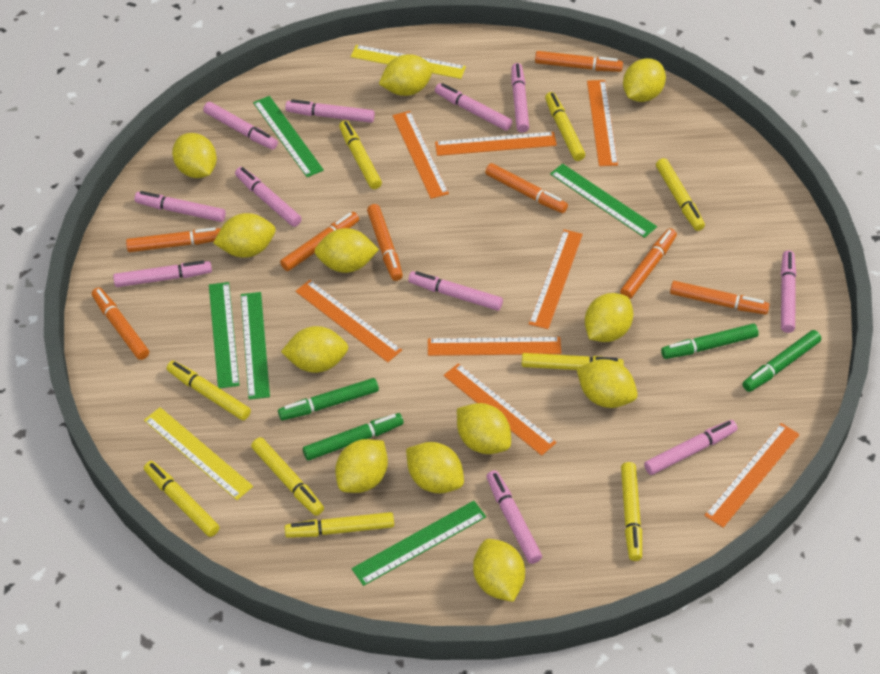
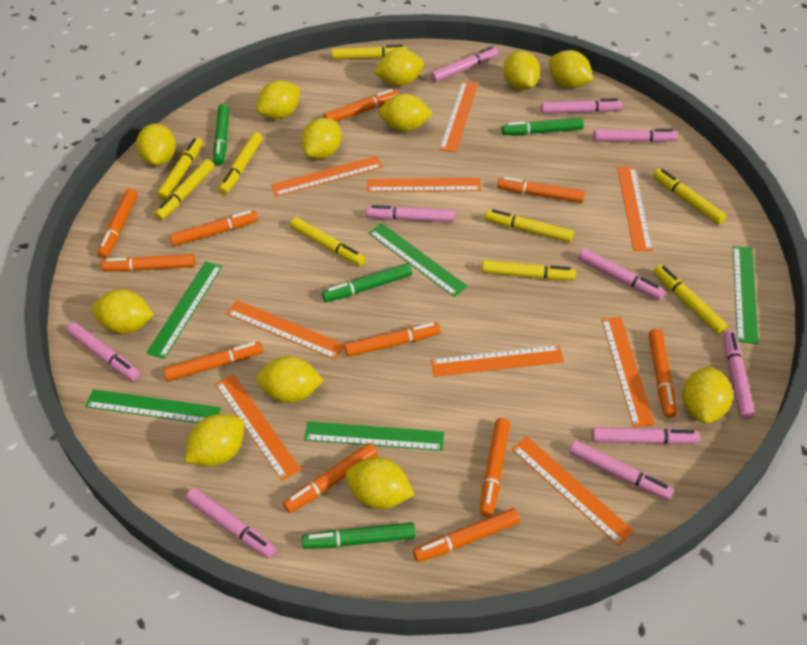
orange marker: [92,288,149,360] [126,227,221,252] [280,212,359,271] [367,204,403,281] [485,163,568,213] [535,51,623,72] [620,228,677,299] [670,281,770,314] = 8 -> [97,188,138,259] [101,254,195,272] [164,342,263,381] [169,210,258,246] [283,443,378,513] [324,89,398,122] [344,323,441,357] [413,508,520,562] [480,418,510,517] [497,177,585,203] [648,329,677,418] = 11
orange ruler: [295,280,402,362] [393,111,449,199] [428,337,561,356] [435,132,557,156] [443,363,557,456] [529,229,583,329] [587,80,618,166] [704,423,800,528] = 8 -> [215,374,301,481] [226,300,344,360] [271,156,383,197] [367,178,481,192] [431,345,564,377] [439,81,478,152] [512,436,634,546] [601,317,655,427] [617,167,653,251] = 9
pink marker: [113,261,212,287] [134,191,226,222] [203,102,278,150] [235,167,302,227] [285,99,375,123] [408,271,503,311] [435,83,512,131] [486,470,542,564] [511,63,529,133] [644,420,737,475] [781,250,796,333] = 11 -> [67,322,140,381] [186,488,276,559] [366,205,455,222] [431,46,499,82] [541,98,622,114] [569,440,674,500] [578,248,665,300] [591,427,700,445] [593,129,678,142] [723,330,755,419] = 10
yellow ruler: [144,407,253,500] [351,45,466,79] = 2 -> none = 0

